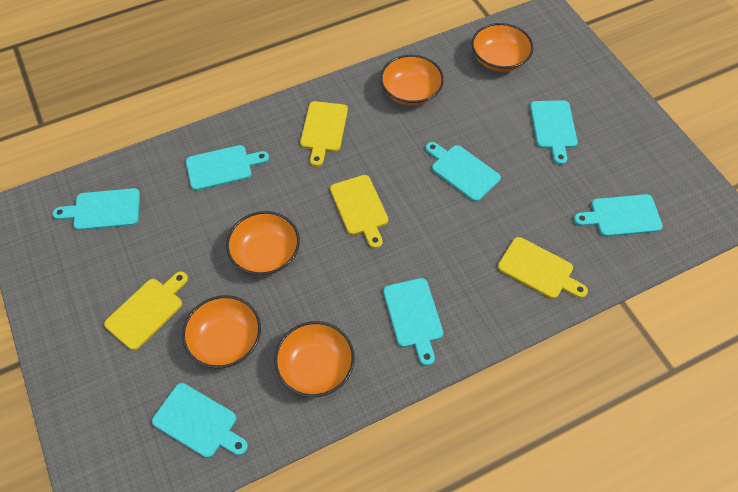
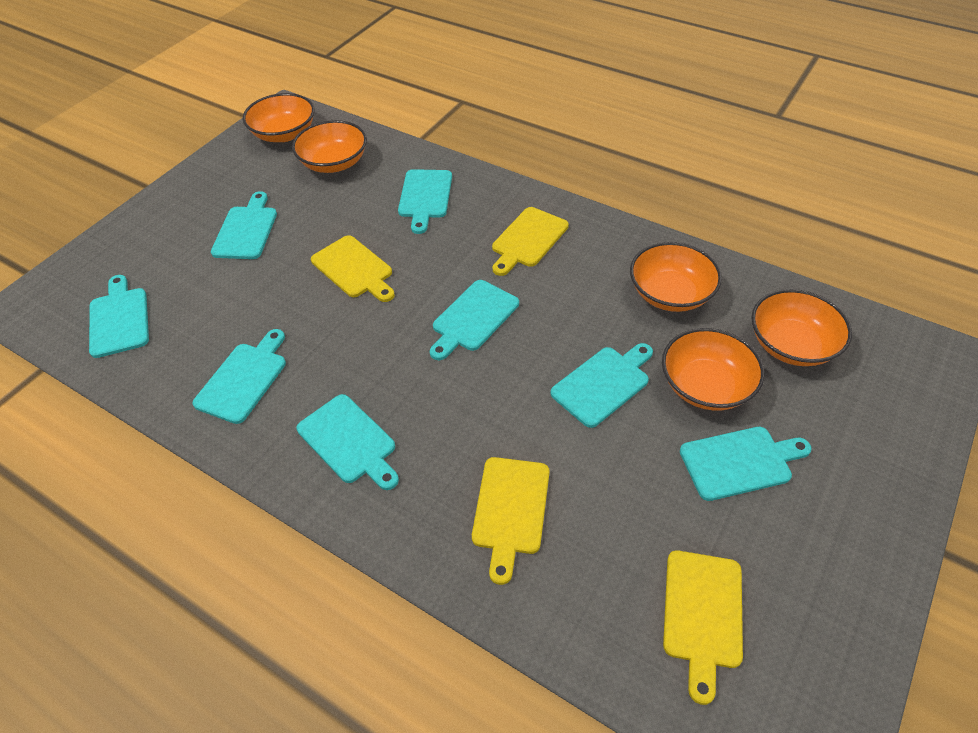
turquoise cutting board: [53,188,140,230] [152,383,248,458] [186,145,269,191] [383,278,443,366] [426,142,501,202] [530,100,578,165] [574,194,663,237] = 7 -> [89,275,149,358] [193,329,286,424] [211,191,277,259] [297,394,399,490] [398,169,452,234] [430,280,519,360] [550,343,653,428] [680,427,812,501] = 8

